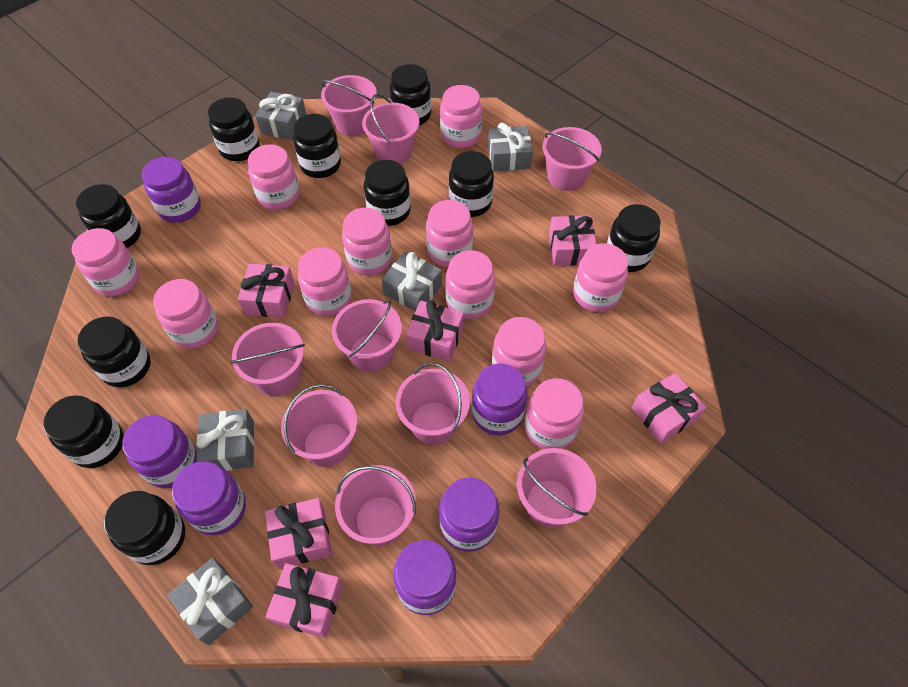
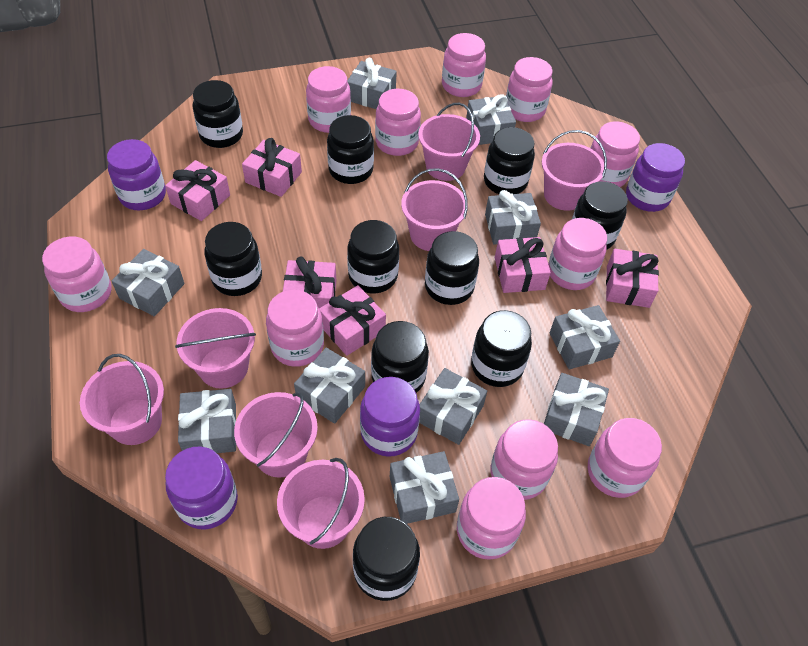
grey gift: [167,558,253,645] [196,409,254,471] [255,92,306,140] [382,251,442,311] [488,123,533,172] = 5 -> [112,249,184,316] [178,389,236,453] [294,348,365,424] [347,58,397,109] [390,451,459,524] [419,368,487,445] [466,94,516,145] [485,190,541,245] [544,373,609,446] [550,305,620,369] = 10
pink bucket: [231,323,305,397] [281,384,357,467] [321,75,377,136] [332,299,402,372] [335,465,416,546] [362,94,420,164] [396,363,470,445] [517,448,597,528] [543,127,602,191] = 9 -> [80,354,164,445] [175,308,256,389] [234,392,318,478] [277,458,365,549] [401,168,468,251] [418,103,480,181] [542,130,607,211] = 7
purple jar: [122,415,197,488] [142,157,201,223] [172,462,246,535] [393,540,457,615] [439,477,500,552] [472,363,528,436] = 6 -> [107,139,166,210] [165,447,238,529] [360,377,420,457] [626,143,685,212] = 4

